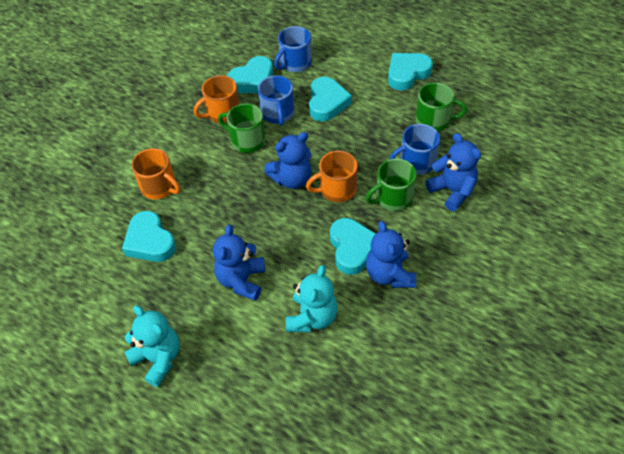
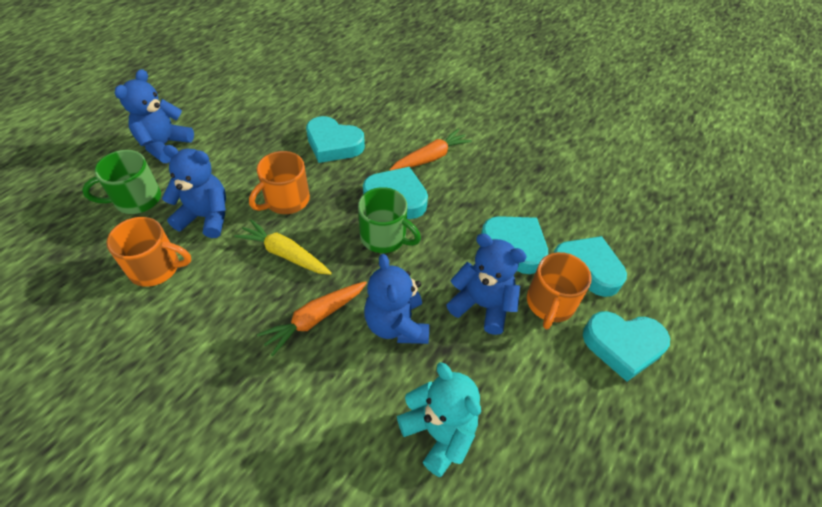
blue mug: [258,75,295,126] [274,26,312,72] [389,124,440,175] = 3 -> none = 0
green mug: [218,103,266,153] [366,159,417,211] [415,83,467,131] = 3 -> [82,150,161,214] [358,187,421,253] = 2
orange carrot: none = 0 -> [257,281,367,356] [389,129,472,171] = 2
turquoise teddy bear: [124,305,180,387] [286,265,338,332] = 2 -> [397,362,481,477] = 1
yellow carrot: none = 0 -> [234,219,332,275] = 1

